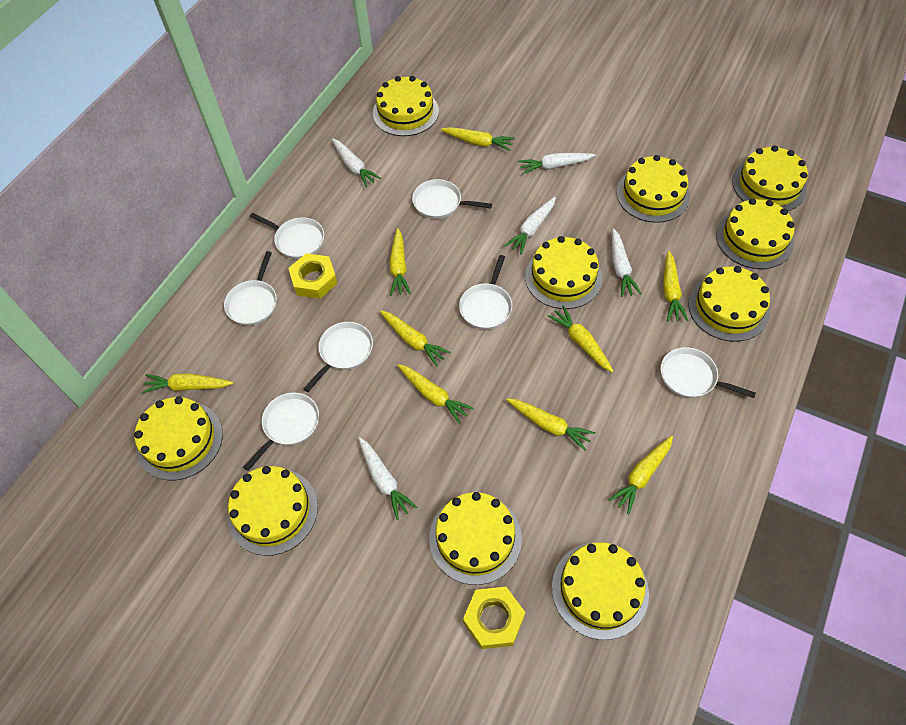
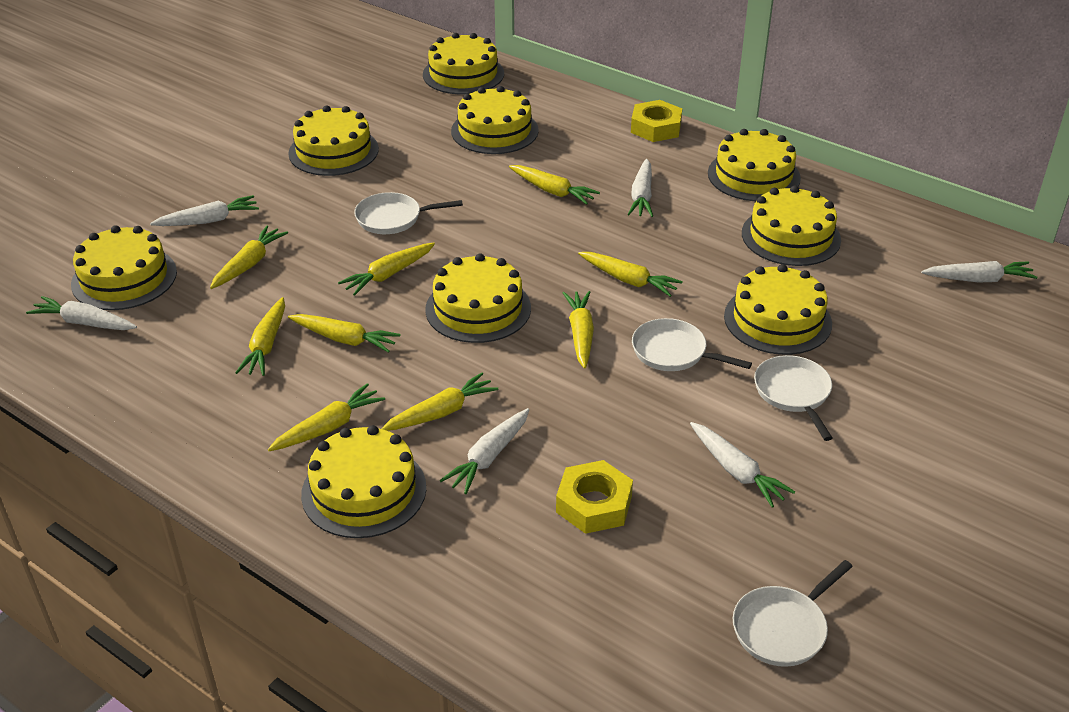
white carrot: [332,139,381,187] [358,437,417,520] [504,197,556,254] [518,153,595,174] [612,228,642,297] = 5 -> [26,296,137,330] [150,195,259,226] [440,408,529,494] [627,159,653,217] [690,422,795,508] [921,261,1037,282] = 6
white pan: [224,251,277,325] [243,393,319,471] [250,213,324,259] [304,322,373,392] [412,179,492,219] [459,255,512,329] [661,347,756,398] = 7 -> [354,192,463,234] [632,318,752,371] [733,560,853,667] [754,355,832,441] = 4
yellow cake: [134,397,223,480] [227,466,318,556] [373,76,439,136] [429,492,522,585] [525,236,603,309] [552,542,649,640] [617,155,690,223] [688,266,770,342] [716,198,795,269] [732,146,808,211] = 10 -> [71,225,177,310] [288,105,379,176] [301,425,426,538] [423,33,504,94] [425,253,531,343] [451,86,539,154] [708,129,801,201] [724,264,832,355] [742,186,841,266] = 9

